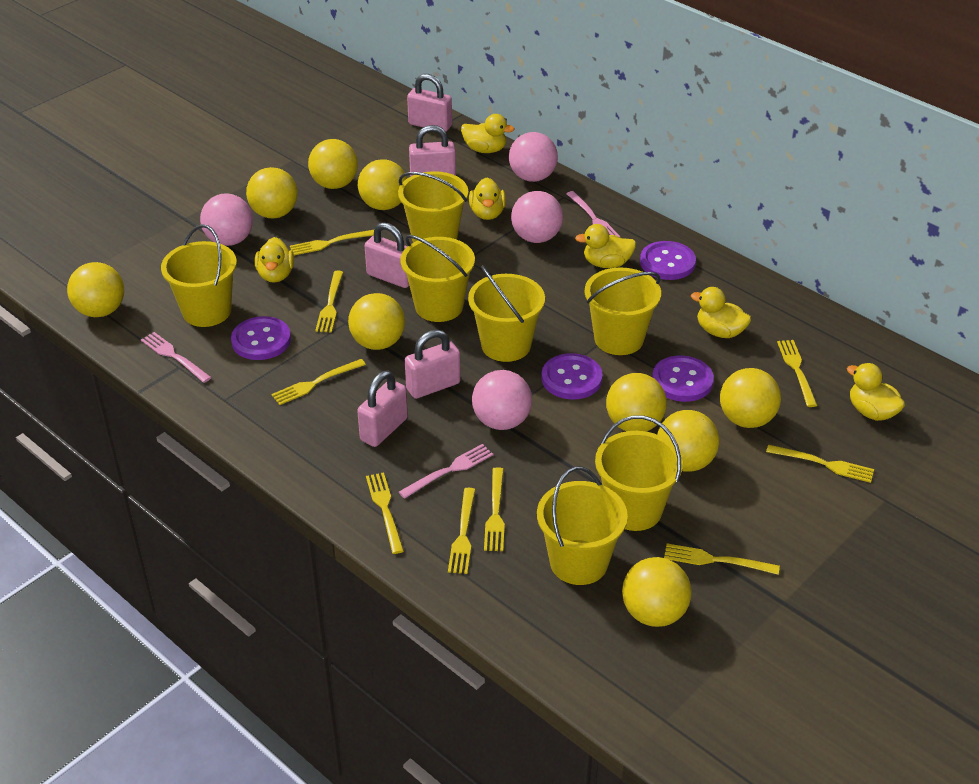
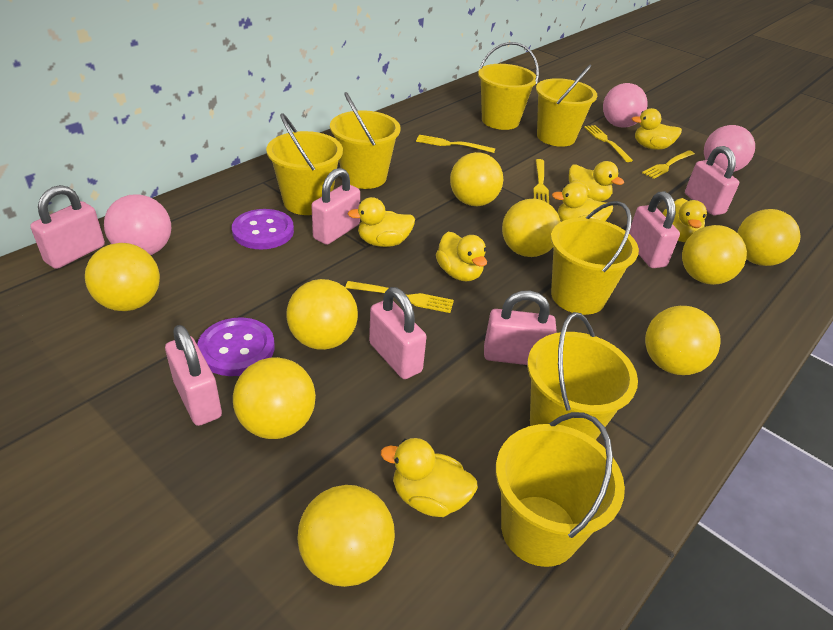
pink ball: [200,193,253,246] [472,370,532,430] [509,132,558,182] [511,191,563,243] = 4 -> [104,195,171,255] [603,83,647,128] [704,125,755,172] = 3
pink fork: [141,332,212,383] [399,444,493,499] [566,191,620,237] = 3 -> none = 0
pink padlock: [357,370,408,447] [365,222,409,288] [405,330,461,399] [407,74,452,132] [409,125,456,176] = 5 -> [30,185,105,269] [165,325,222,426] [311,168,360,245] [369,287,426,379] [484,291,557,365] [629,191,680,268] [685,146,739,216] = 7
purple button: [231,316,291,360] [541,353,603,400] [640,241,696,280] [652,355,714,402] = 4 -> [197,317,275,376] [232,209,294,249] = 2
yellow duck: [255,237,294,283] [461,114,515,153] [469,178,506,220] [575,224,636,268] [691,287,751,338] [847,363,905,421] = 6 -> [348,197,415,247] [381,438,478,517] [436,232,487,281] [552,182,613,221] [569,161,624,202] [632,108,682,150] [663,198,707,242] = 7
yellow fork: [271,359,366,405] [290,230,374,255] [315,271,343,333] [366,472,404,554] [448,488,476,574] [484,467,505,551] [664,543,780,575] [766,445,874,483] [777,340,817,407] = 9 -> [345,281,454,313] [416,135,495,153] [533,159,549,204] [584,125,633,162] [642,150,695,179] = 5

